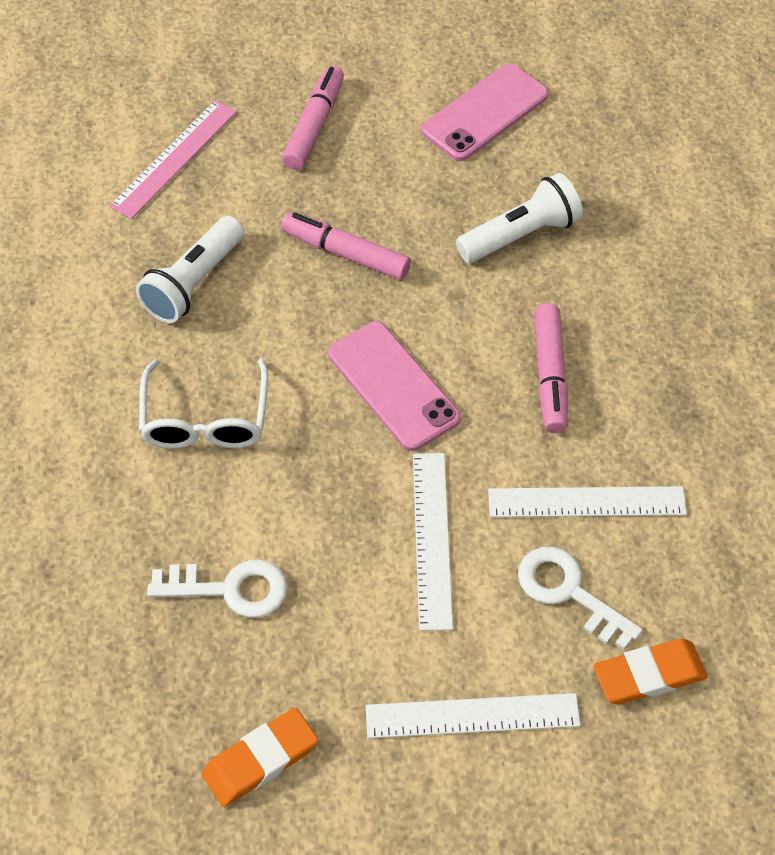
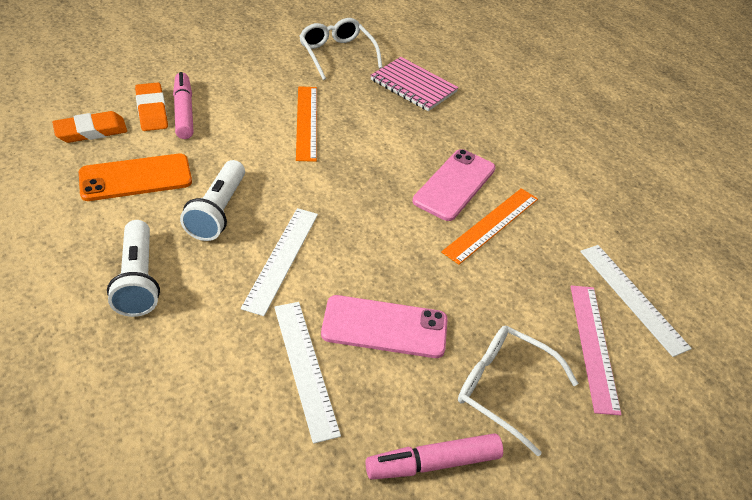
orange phone: none = 0 -> [79,154,192,201] = 1
orange ruler: none = 0 -> [296,86,317,162] [441,188,538,265] = 2
pink marker: [281,212,411,280] [282,65,344,170] [534,303,568,433] = 3 -> [173,72,194,139] [365,433,503,480] = 2
pink notebook: none = 0 -> [370,57,459,111] = 1
white glasses: [139,359,268,449] = 1 -> [299,18,382,80] [458,326,579,456] = 2
white key: [147,560,287,618] [518,547,643,650] = 2 -> none = 0

